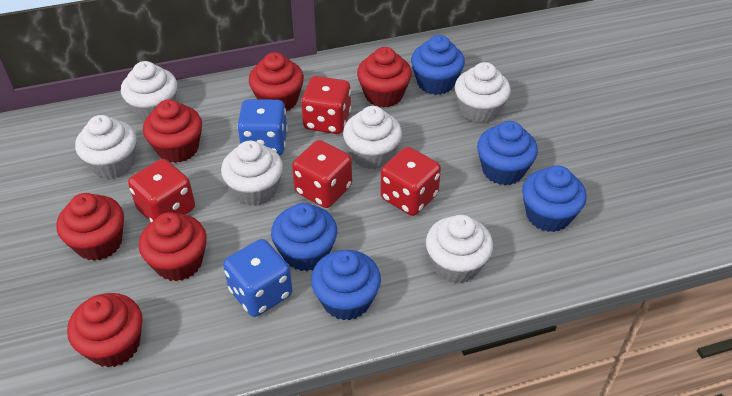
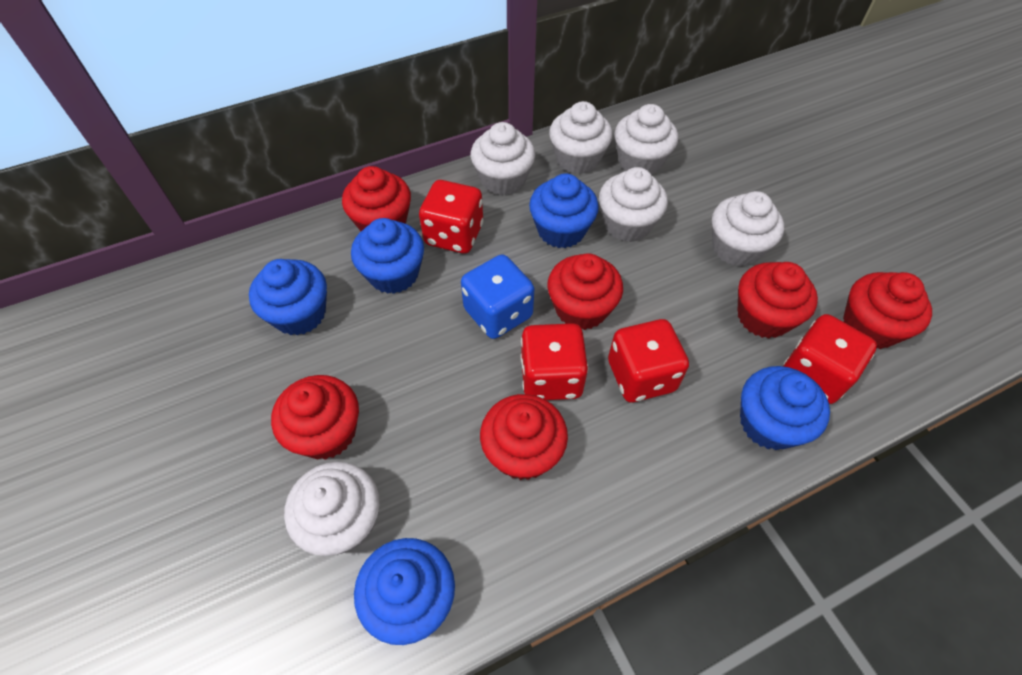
blue dice: [223,239,292,317] [237,99,288,155] = 2 -> [461,254,534,339] = 1

